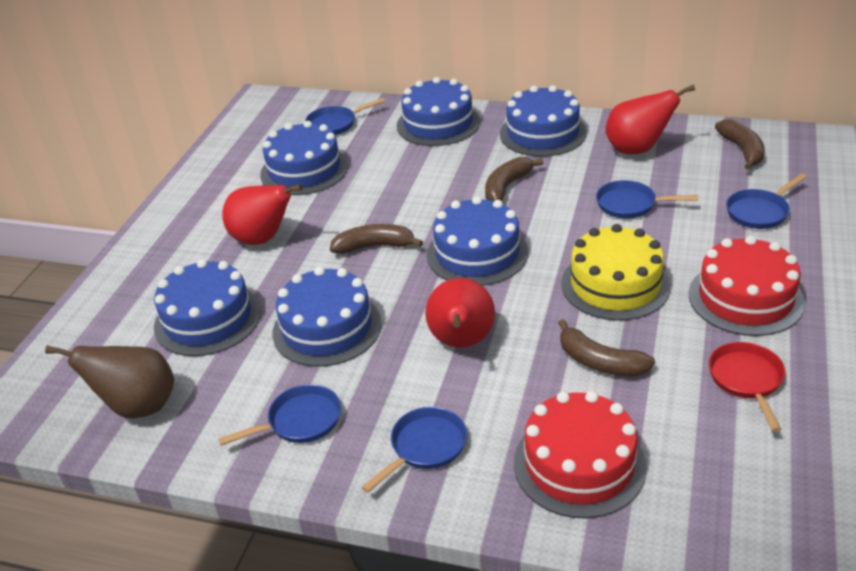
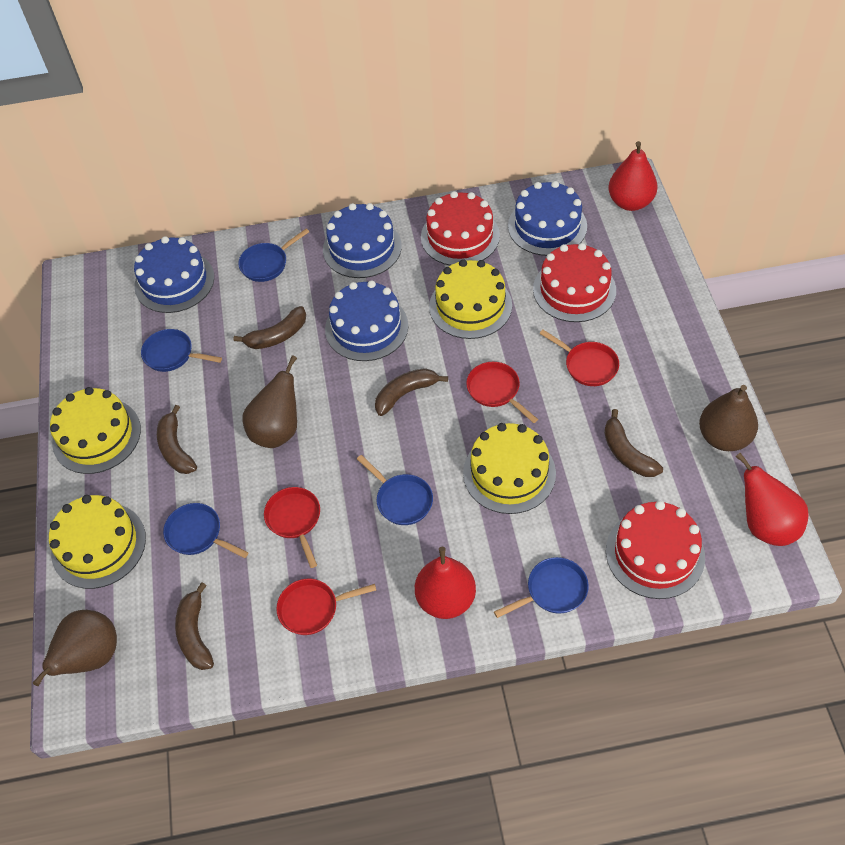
blue cake: [154,259,261,356] [260,121,348,195] [272,267,382,367] [397,77,480,146] [427,196,528,286] [500,85,587,157] = 6 -> [134,236,214,313] [323,203,402,278] [325,280,409,361] [508,181,587,256] = 4
brown banana: [330,224,423,254] [485,157,544,201] [558,319,655,376] [715,119,765,170] = 4 -> [157,405,197,474] [175,582,214,670] [234,306,306,349] [375,368,448,416] [604,409,663,477] = 5
brown pear: [45,346,174,418] = 1 -> [33,610,117,686] [243,355,297,448] [699,385,758,451] = 3
red cake: [514,391,647,519] [689,236,805,336] = 2 -> [421,191,500,266] [533,243,616,322] [606,501,705,599] = 3
red pan: [709,342,786,432] = 1 -> [264,487,320,568] [276,579,376,635] [466,362,538,423] [539,329,619,386] = 4
yellow cake: [561,224,671,321] = 1 -> [49,495,146,589] [50,387,141,474] [429,259,512,339] [463,423,556,514] = 4

